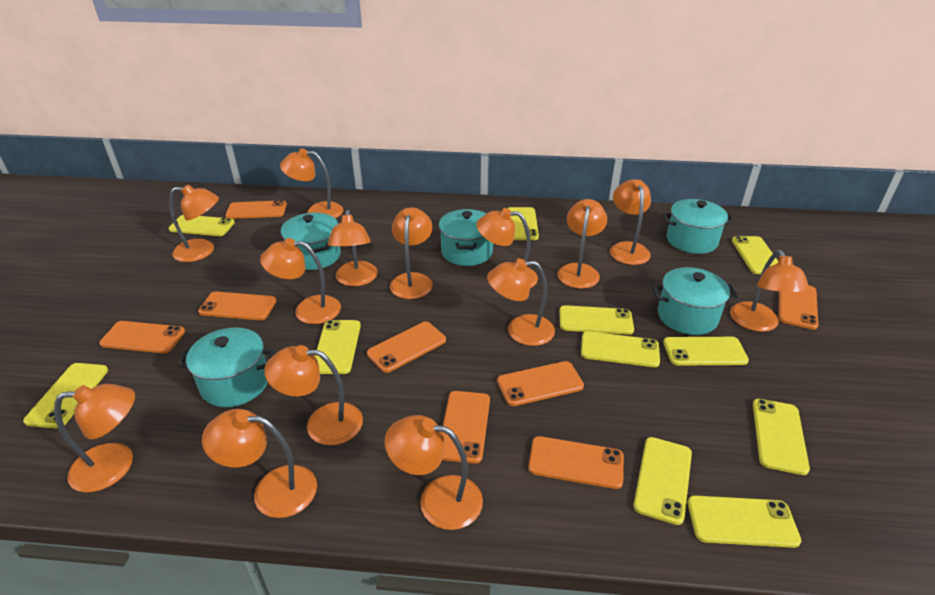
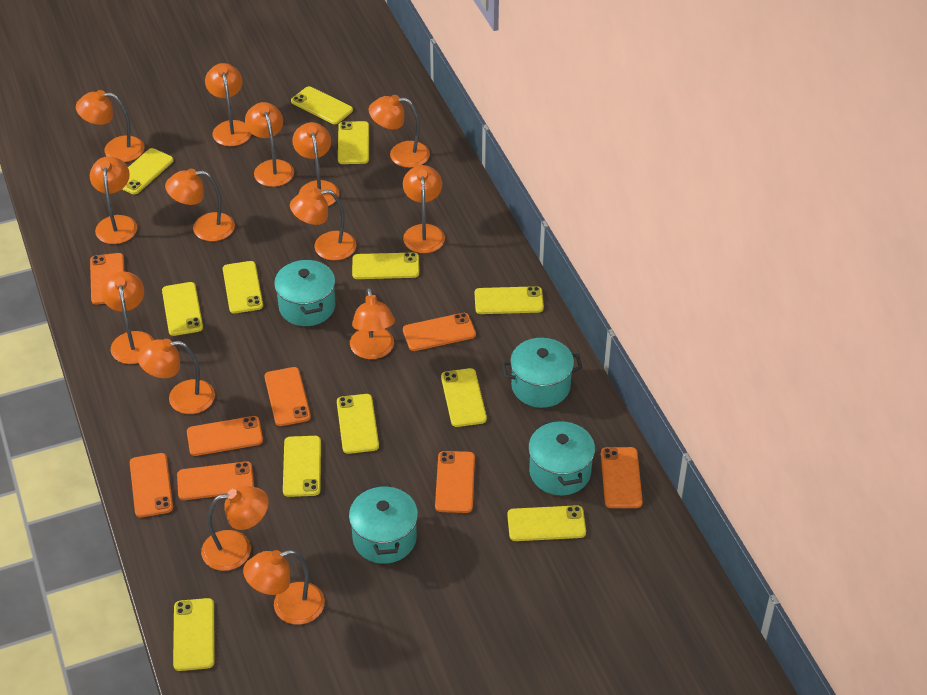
turquoise pot: [177,327,275,407] [281,213,341,270] [439,209,493,266] [652,267,738,335] [662,199,734,254] = 5 -> [274,258,335,326] [349,483,418,564] [501,338,583,408] [528,419,595,495] = 4
yellow phone: [23,363,108,429] [169,215,235,236] [315,320,361,374] [508,207,539,240] [560,305,634,335] [581,331,660,367] [634,437,692,525] [663,337,749,366] [688,495,801,548] [732,236,778,274] [753,399,810,475] = 11 -> [122,148,174,194] [162,282,203,336] [173,598,215,671] [223,261,263,313] [283,436,321,497] [291,86,353,124] [337,394,379,454] [338,121,369,164] [352,252,419,279] [441,368,487,427] [475,286,544,314] [507,505,586,541] = 12

